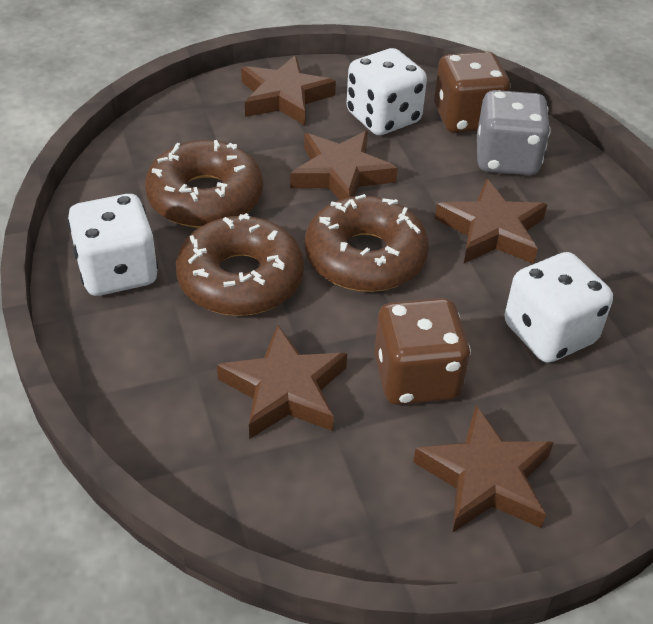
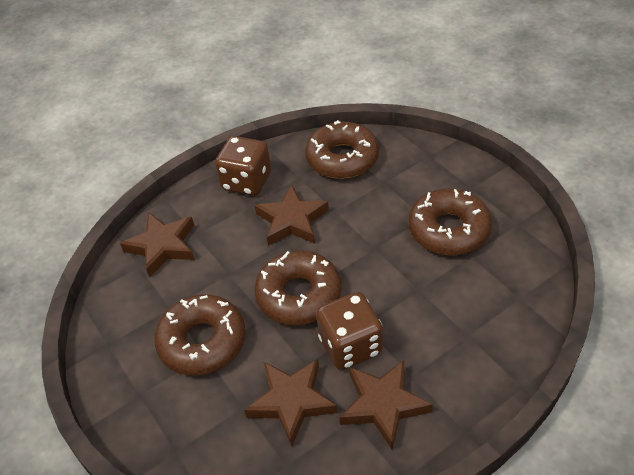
brown donut: [145,140,263,228] [176,213,304,316] [305,194,429,292] = 3 -> [154,294,246,375] [255,250,342,325] [305,120,379,179] [409,189,492,255] = 4
brown star: [217,324,347,439] [241,55,336,125] [290,131,398,200] [413,405,554,533] [435,179,547,264] = 5 -> [120,213,195,277] [244,359,338,446] [254,185,329,246] [339,360,433,449] = 4
grey dice: [477,90,551,175] = 1 -> none = 0
white dice: [67,194,158,296] [346,48,427,135] [505,252,613,363] = 3 -> none = 0

